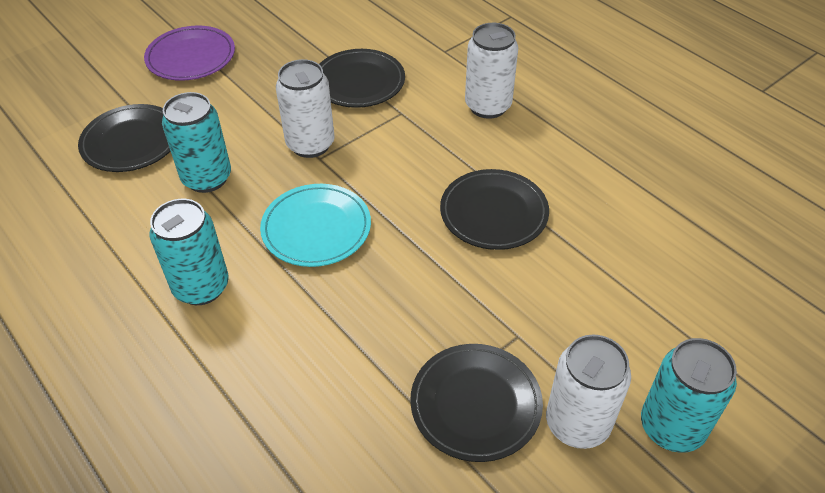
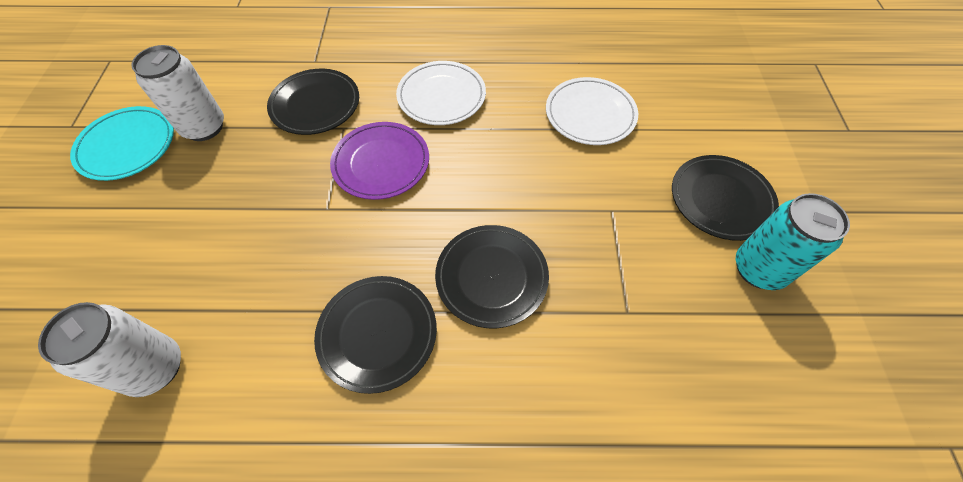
turquoise can: [150,199,229,305] [162,92,231,193] [641,338,737,453] = 3 -> [736,193,850,290] = 1
white can: [276,59,335,158] [465,23,518,119] [546,334,631,449] = 3 -> [38,302,181,397] [131,45,224,141] = 2
white plate: none = 0 -> [396,61,486,125] [546,77,638,145] = 2

